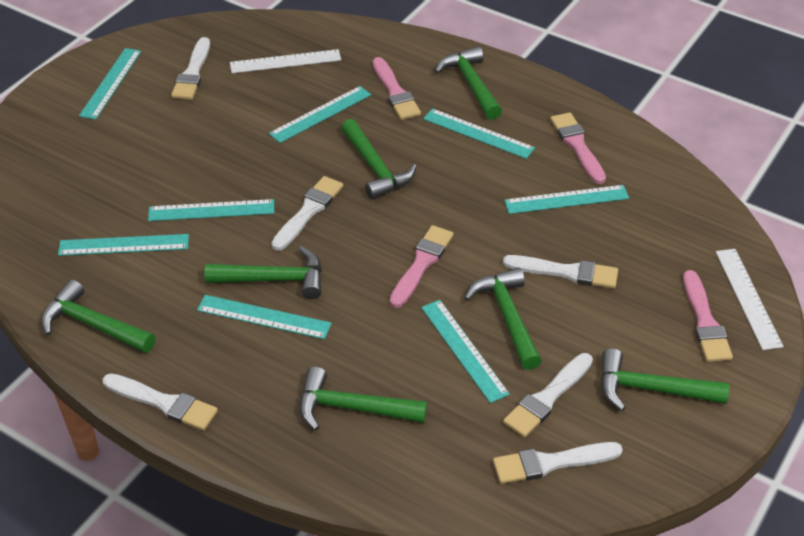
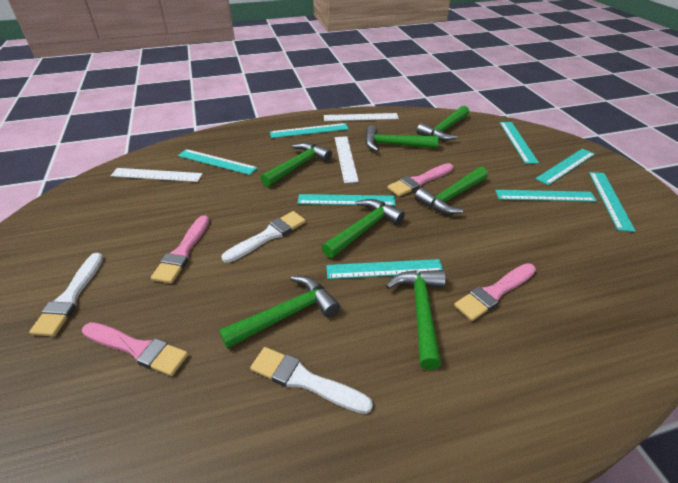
white brush: [102,373,218,431] [171,37,210,100] [271,176,343,251] [493,442,623,484] [503,255,618,289] [503,353,593,437] = 6 -> [29,253,103,336] [221,211,306,263] [250,347,373,414] = 3
white ruler: [230,49,341,73] [716,249,784,350] = 2 -> [110,168,203,182] [324,113,399,121] [335,136,359,183] = 3

